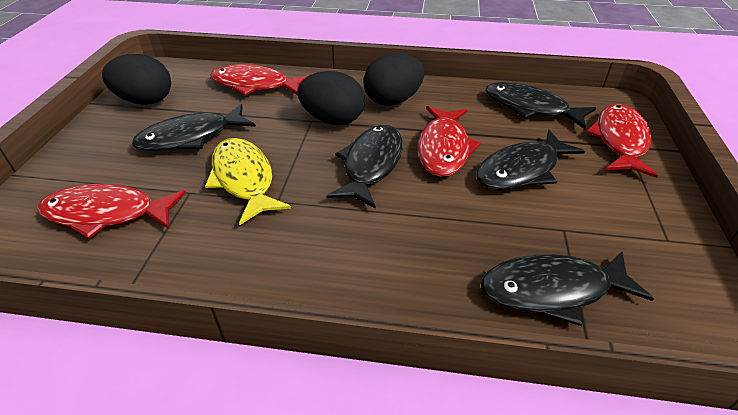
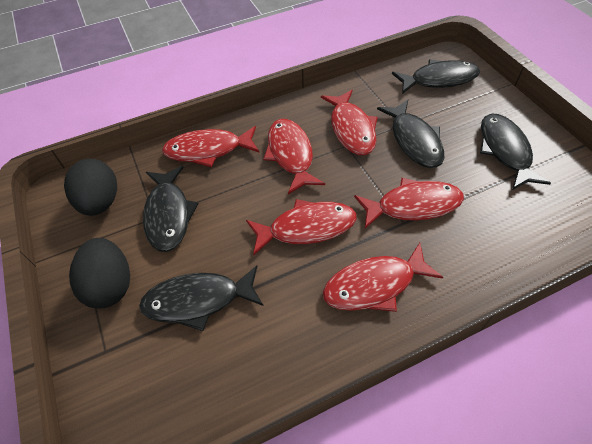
black egg: [102,54,171,105] [297,71,365,125] [363,53,425,106] = 3 -> [64,159,117,216] [69,238,130,309] = 2
red fish: [37,184,186,239] [210,64,309,96] [417,106,481,177] [586,104,658,178] = 4 -> [162,126,260,167] [246,199,357,256] [263,119,325,194] [321,90,378,155] [323,243,443,312] [354,178,464,228] = 6
yellow fish: [205,138,291,225] = 1 -> none = 0

